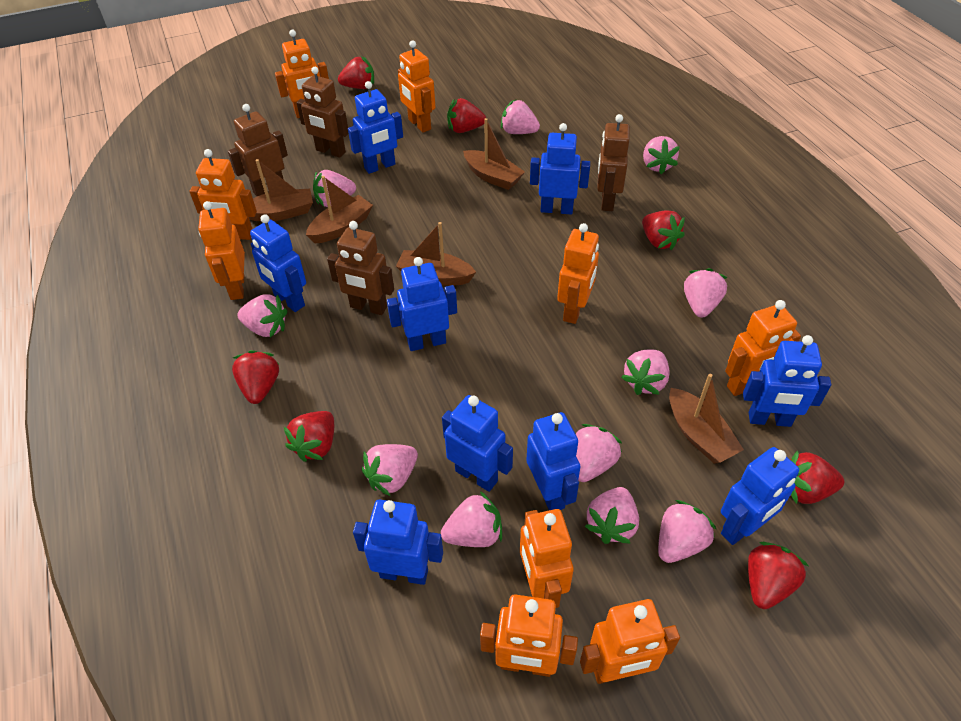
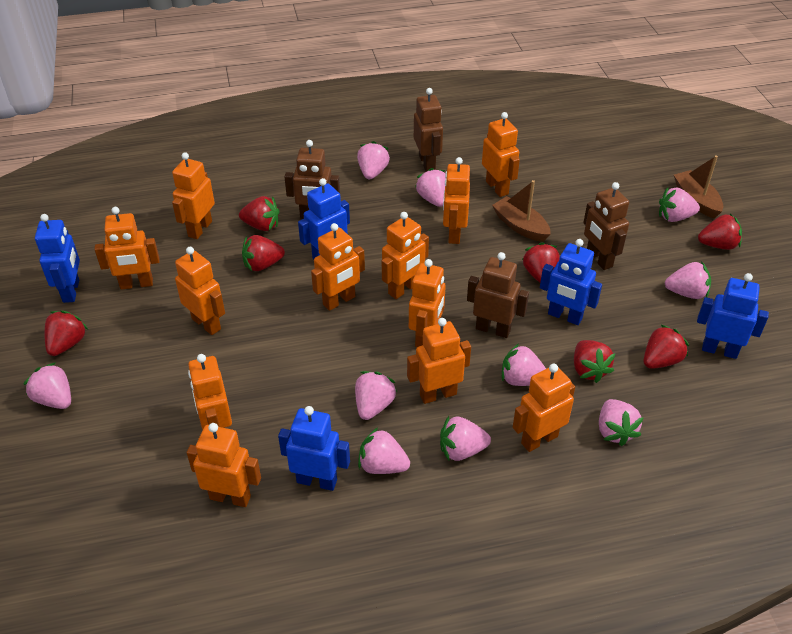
blue robot: [250,214,306,312] [348,81,403,174] [353,500,443,585] [387,257,457,351] [442,395,513,492] [526,412,581,510] [530,123,590,214] [721,447,799,545] [743,335,831,427] = 9 -> [35,214,80,303] [278,406,350,491] [298,178,350,260] [540,239,602,325] [697,273,769,359] = 5
brown boat: [249,159,313,221] [306,176,373,244] [396,222,476,286] [463,118,525,190] [669,374,744,464] = 5 -> [492,180,551,242] [674,155,723,218] = 2
orange robot: [189,149,257,240] [198,201,245,300] [275,30,329,118] [398,40,435,133] [480,594,578,677] [520,509,574,608] [557,223,599,324] [580,599,680,684] [725,300,801,396] = 9 -> [95,207,159,290] [172,152,215,239] [175,247,225,335] [187,423,261,507] [188,354,232,430] [311,223,365,311] [382,212,429,299] [407,318,471,404] [409,259,446,347] [443,157,470,244] [482,112,520,197] [513,364,575,452] = 12
pink strawberry: [237,294,287,337] [313,170,356,207] [362,444,418,496] [441,491,502,547] [501,99,540,134] [576,424,622,482] [585,487,639,544] [621,350,670,395] [643,136,680,174] [658,500,717,563] [684,268,728,318] = 11 -> [23,362,71,409] [355,371,397,420] [357,141,390,179] [358,427,410,474] [415,168,446,207] [440,416,491,461] [502,344,546,386] [599,399,644,446] [659,187,700,222] [665,261,711,299] = 10

